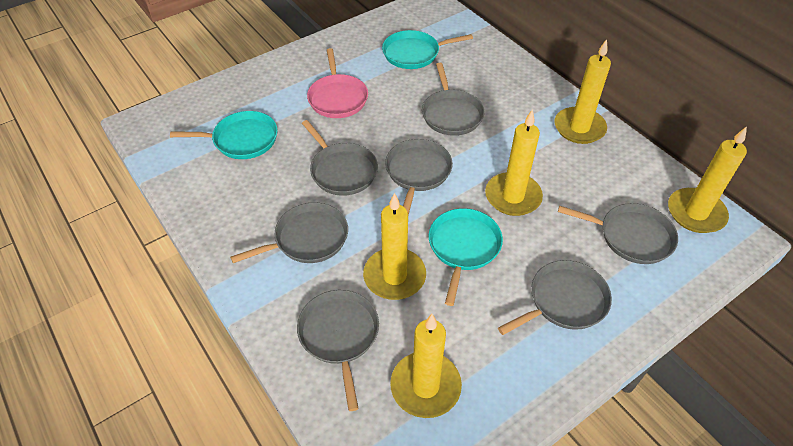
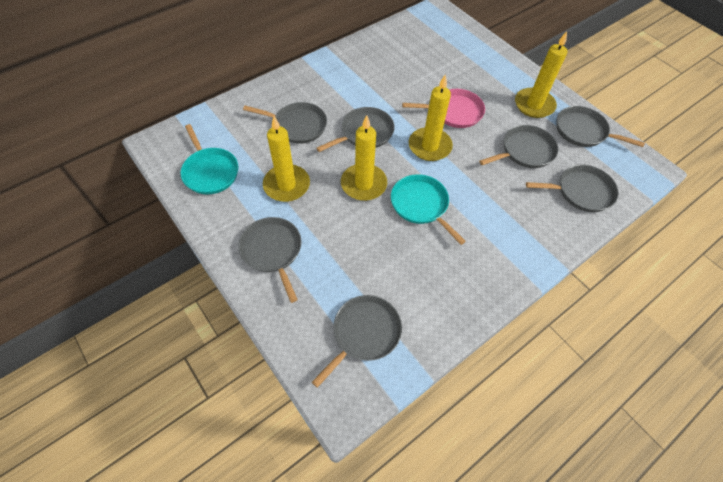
turquoise pan: [170,111,278,159] [382,30,473,69] [429,208,503,306] = 3 -> [180,124,239,195] [391,174,466,245] = 2
yellow candle: [363,193,426,300] [390,314,462,418] [485,109,543,216] [554,39,611,144] [668,126,747,233] = 5 -> [263,116,310,202] [341,115,387,201] [409,75,453,161] [515,32,567,118] = 4

